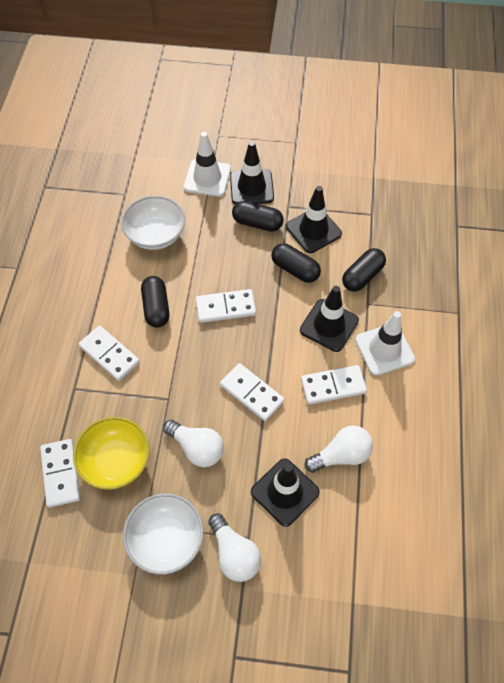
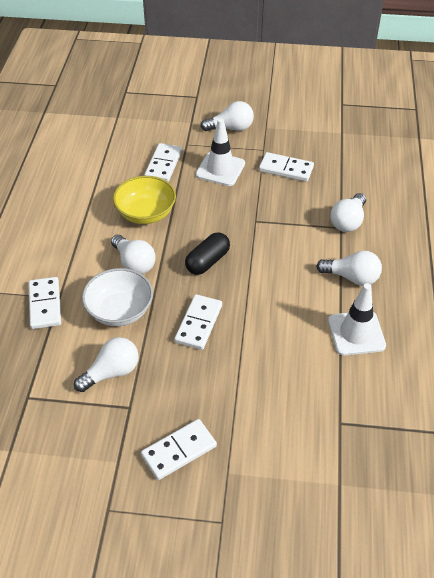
black capsule: [141,276,170,328] [232,201,284,232] [271,243,321,283] [342,248,386,292] = 4 -> [185,232,230,275] = 1
black traffic cone: [230,141,274,204] [251,458,320,527] [286,186,342,253] [300,286,359,352] = 4 -> none = 0
white bowl: [121,196,185,250] [123,494,204,575] = 2 -> [82,268,153,326] = 1
white light bulb: [163,420,224,467] [208,514,261,582] [305,425,373,473] = 3 -> [74,337,139,392] [111,234,156,274] [201,101,254,131] [316,251,382,286] [330,193,366,232] = 5

